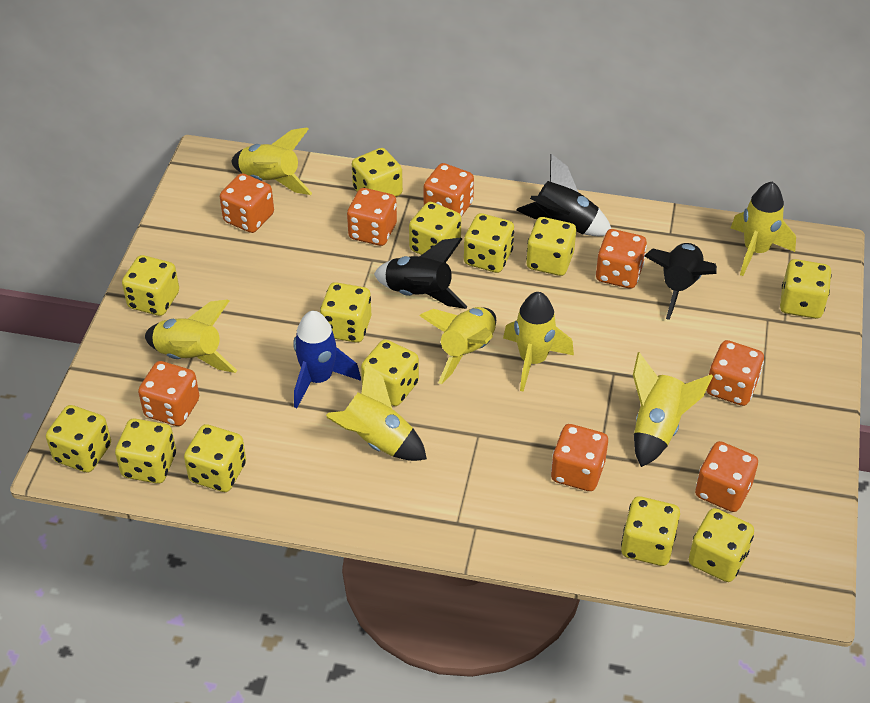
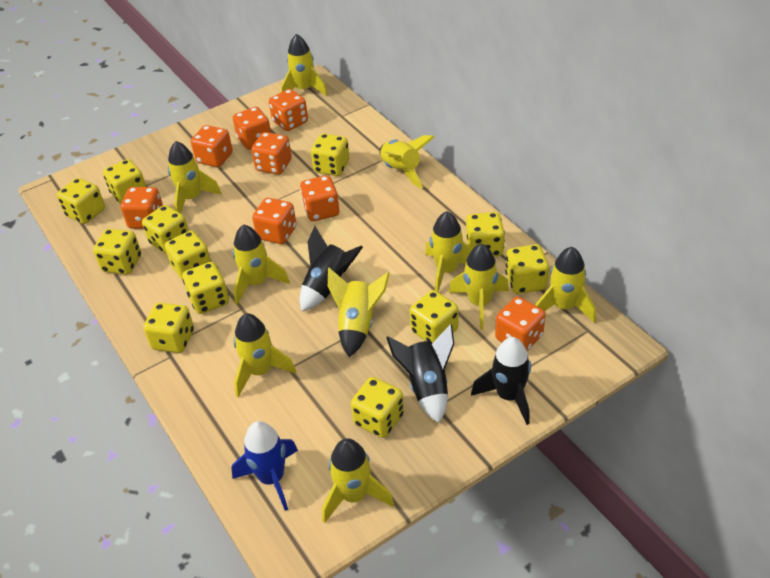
yellow dice: [46,405,111,473] [115,419,176,484] [122,255,179,316] [184,424,246,492] [320,282,372,343] [352,148,403,197] [361,339,419,406] [409,202,461,255] [464,213,514,273] [526,217,576,276] [621,496,680,566] [689,508,754,582] [780,259,832,319] = 13 -> [57,178,105,224] [93,229,141,275] [103,159,146,204] [142,205,189,254] [143,303,194,353] [165,231,211,280] [182,262,229,314] [311,133,350,176] [351,377,404,438] [410,290,458,343] [466,212,505,257] [505,244,549,294] = 12
yellow rocket: [145,299,238,373] [232,127,312,195] [326,362,427,461] [419,307,496,384] [503,292,574,392] [633,352,713,467] [731,182,796,276] = 7 -> [168,141,222,213] [233,224,290,305] [234,313,296,397] [281,34,328,96] [322,438,394,523] [328,268,390,357] [379,135,434,189] [425,211,472,292] [449,243,509,329] [535,247,596,323] = 10

